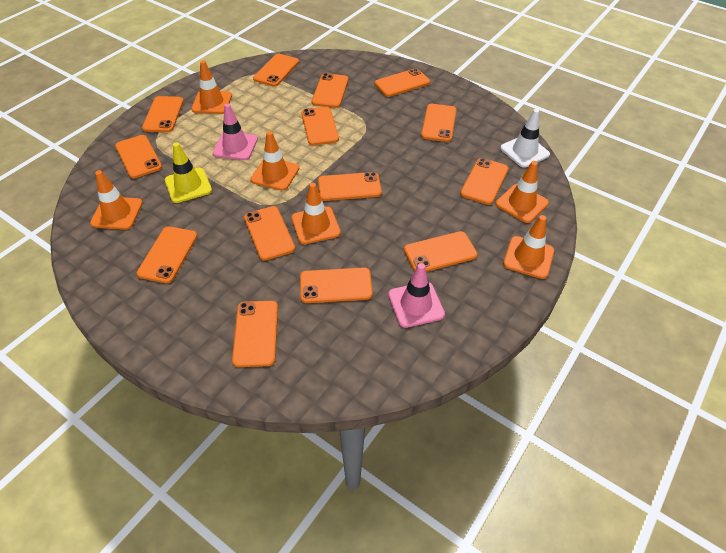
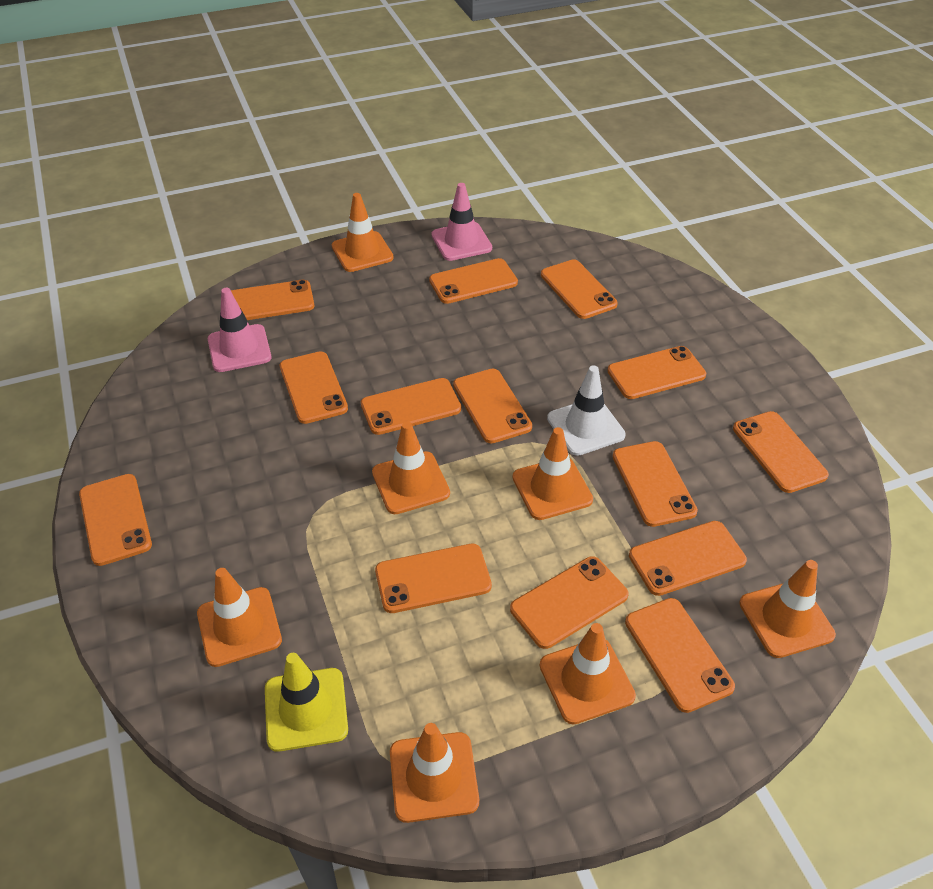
orange traffic cone: [90,170,143,230] [191,60,232,114] [251,131,299,191] [291,183,341,244] [496,161,549,223] [503,215,554,279] = 6 -> [197,568,282,667] [331,193,394,272] [372,422,450,514] [390,723,479,823] [512,427,593,520] [539,623,636,724] [739,560,836,658] = 7

